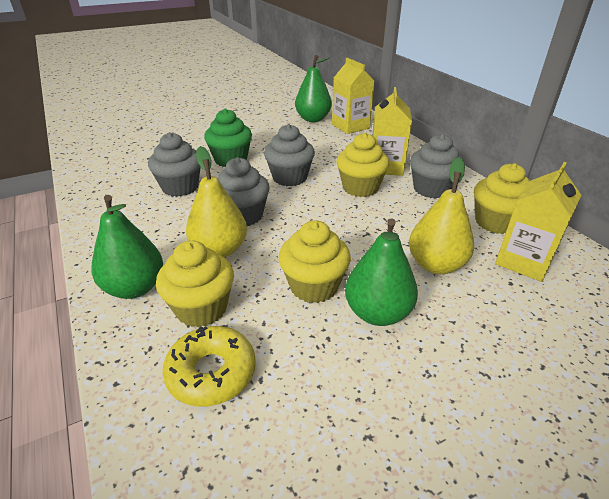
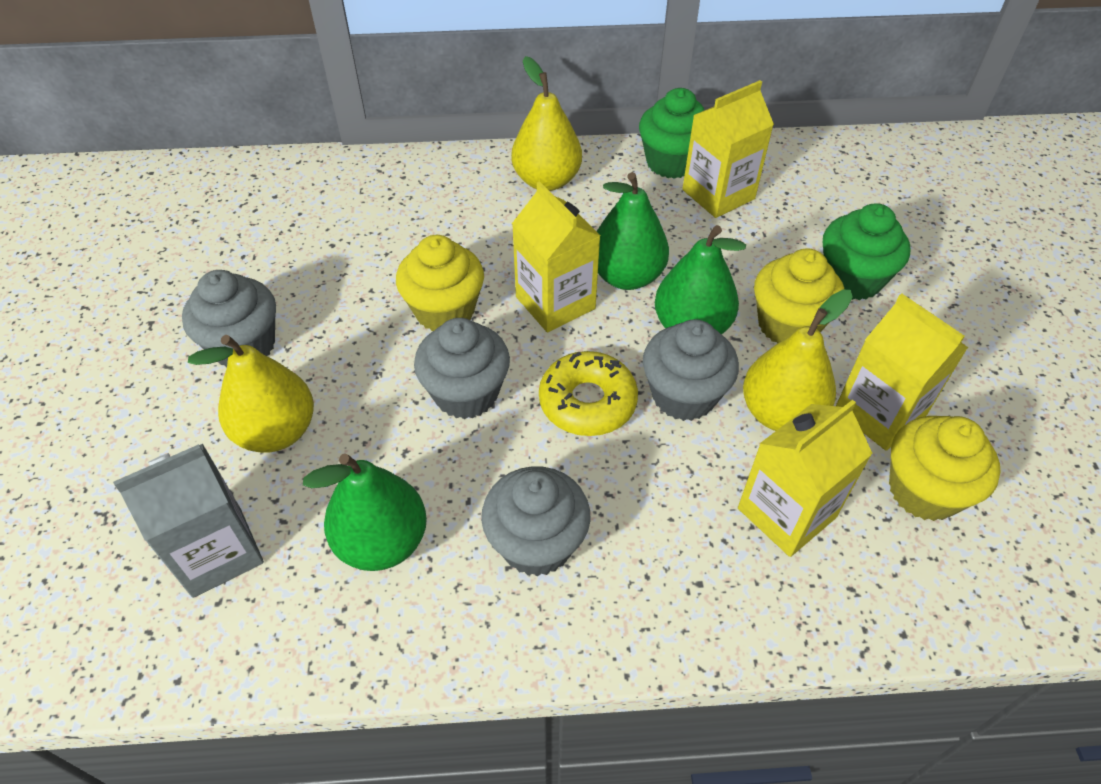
green cupcake: [204,109,252,167] = 1 -> [639,88,704,179] [823,203,910,300] = 2
grey carton: none = 0 -> [113,444,264,598] = 1
yellow carton: [332,58,374,134] [372,87,412,176] [495,162,581,282] = 3 -> [512,181,601,333] [682,80,774,218] [738,400,873,557] [836,293,968,451] = 4
yellow cupcake: [156,240,234,327] [279,220,351,303] [336,133,390,197] [474,163,530,234] = 4 -> [396,235,484,331] [754,248,845,343] [889,416,1001,521] = 3
yellow pear: [186,146,247,258] [409,157,474,274] = 2 -> [188,335,314,453] [511,56,582,191] [743,290,853,431] = 3

